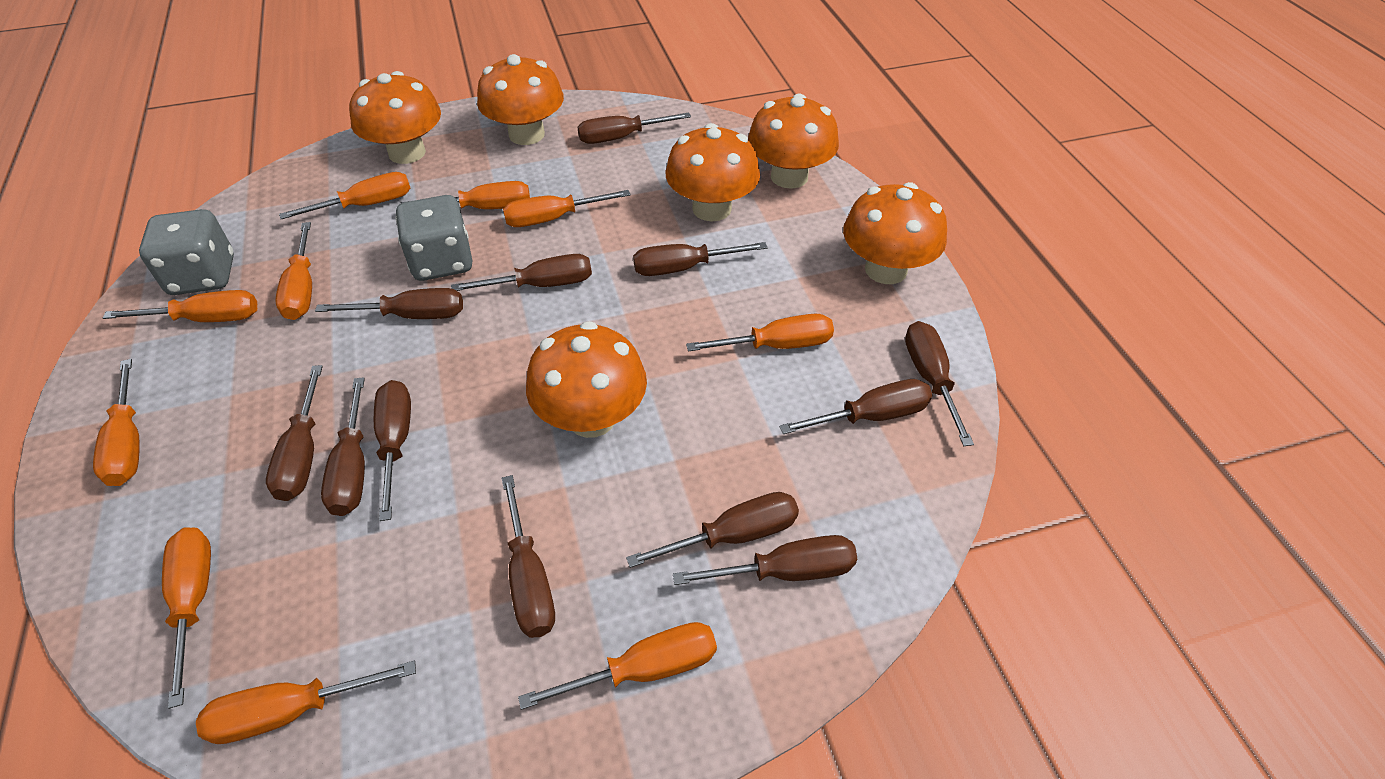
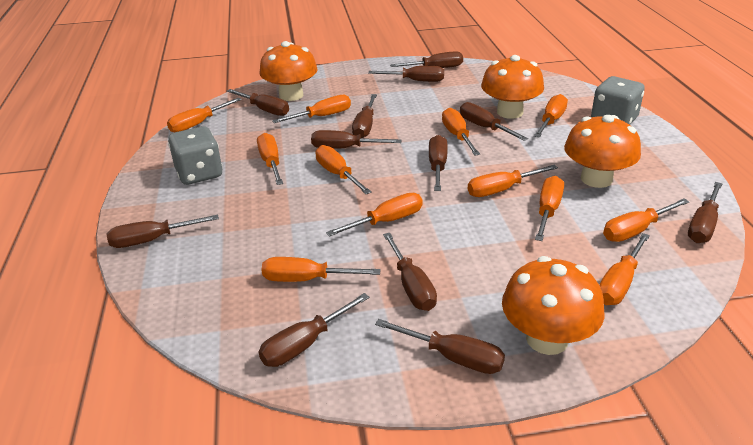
orange mushroom: [349,71,441,164] [477,54,564,145] [526,321,647,438] [666,123,760,222] [748,93,839,189] [843,182,947,284] = 6 -> [260,41,318,101] [481,55,544,119] [502,256,605,355] [564,115,641,188] = 4
orange screwdriver: [93,359,140,486] [103,290,257,322] [162,527,211,709] [196,661,416,744] [275,222,312,320] [279,172,411,219] [401,181,530,209] [503,190,631,227] [518,622,717,710] [686,314,834,352] = 10 -> [167,98,242,133] [257,133,283,185] [261,257,381,282] [272,95,351,123] [315,145,372,194] [326,193,422,237] [442,108,480,156] [468,165,558,197] [534,94,568,138] [535,176,564,241] [599,233,650,305] [603,199,689,242] = 12

